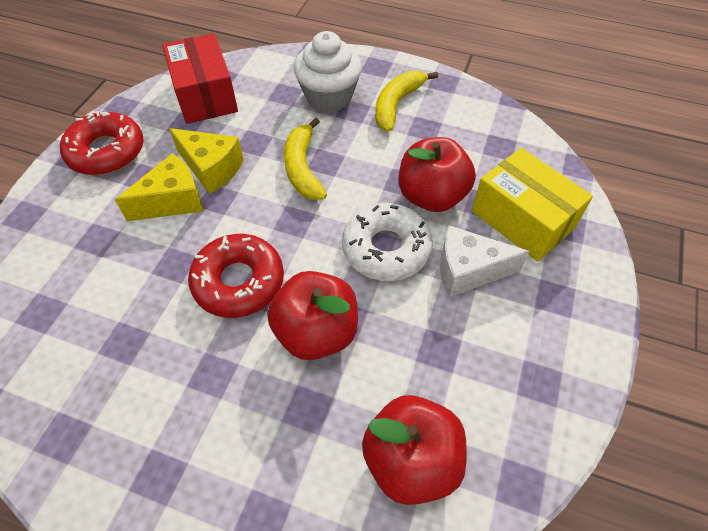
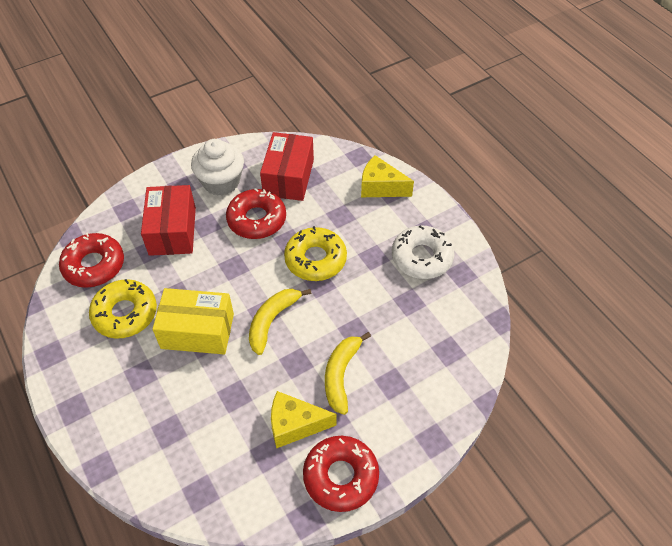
red apple: [267,271,358,360] [362,395,467,505] [399,137,476,212] = 3 -> none = 0
red box: [162,33,238,124] = 1 -> [141,185,196,256] [260,132,314,201] = 2
red donut: [60,111,144,175] [188,234,284,318] = 2 -> [59,232,124,288] [226,188,286,239] [303,436,379,512] = 3
white cheese: [440,225,530,297] = 1 -> none = 0
yellow donut: none = 0 -> [89,279,157,339] [284,226,347,281] = 2

